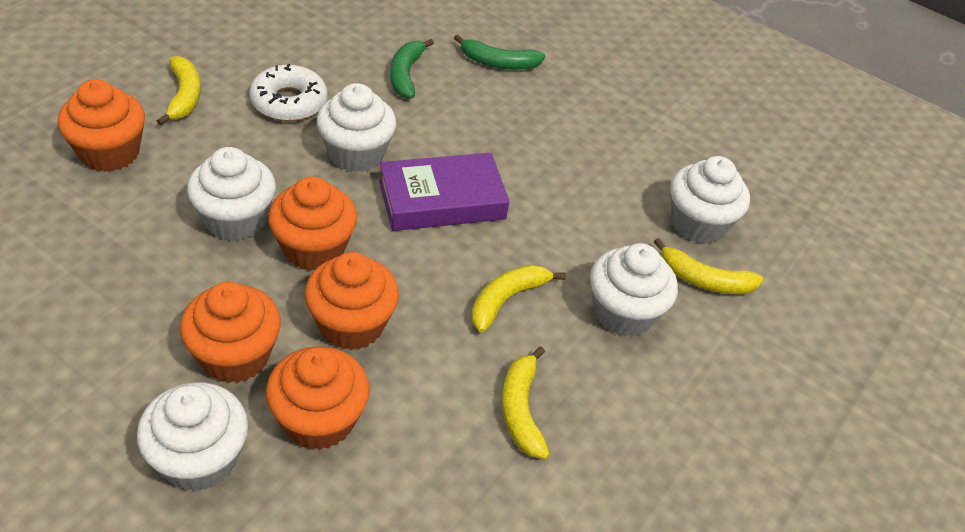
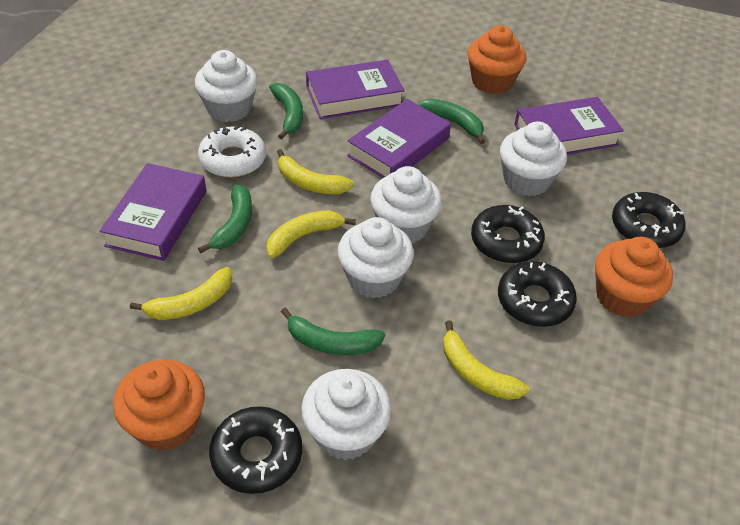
black donut: none = 0 -> [209,406,302,494] [471,205,545,263] [498,261,577,327] [612,192,686,248] = 4
green banana: [390,39,434,98] [454,34,545,70] = 2 -> [198,184,252,253] [269,83,303,139] [281,308,385,355] [417,99,485,144] = 4
orange cupcake: [58,79,145,172] [180,282,281,383] [266,346,370,450] [268,176,357,271] [305,252,399,350] = 5 -> [113,360,205,451] [467,25,527,94] [595,237,673,318] = 3
purple book: [379,153,510,231] = 1 -> [100,163,206,261] [306,60,405,119] [347,99,451,178] [514,97,624,155] = 4

